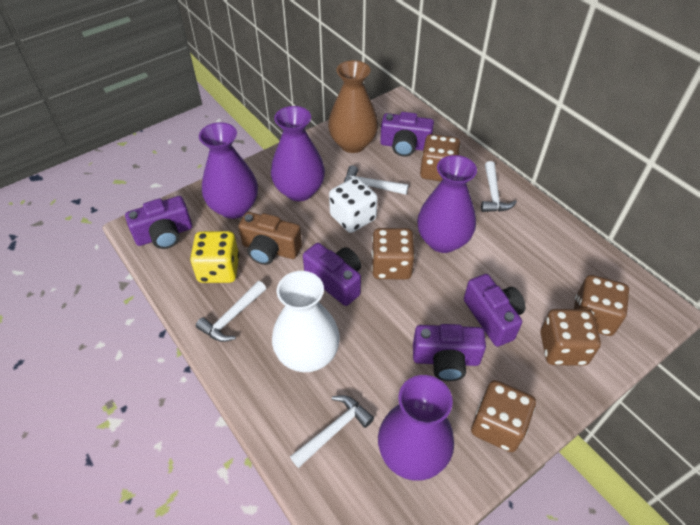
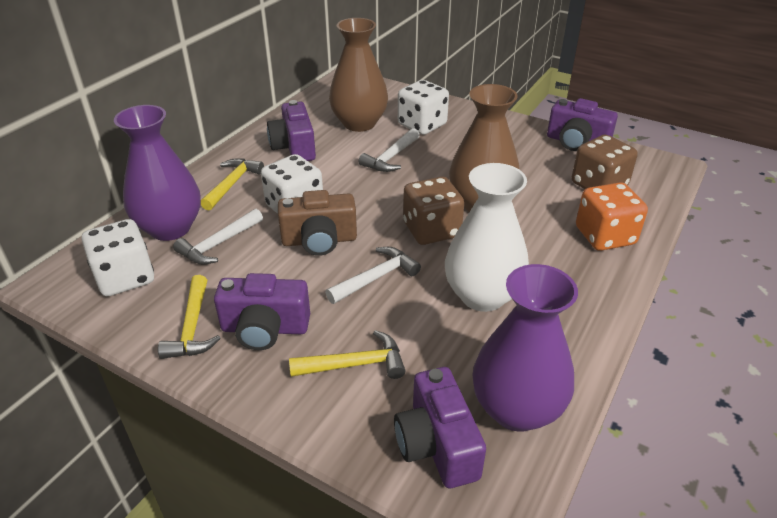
brown dice: [372,228,415,279] [420,134,461,181] [471,380,536,452] [540,309,601,366] [574,275,629,336] = 5 -> [403,176,464,245] [572,135,638,189] = 2
brown vase: [328,60,378,153] = 1 -> [329,18,388,132] [449,84,519,212] = 2
orange dice: none = 0 -> [576,182,648,251] = 1
purple camera: [125,196,192,249] [303,243,361,306] [380,112,434,157] [413,324,486,381] [464,274,525,347] = 5 -> [214,273,310,350] [267,100,316,161] [394,367,486,488] [547,98,618,151] = 4
purple vase: [199,122,258,219] [271,106,325,201] [378,375,454,481] [417,155,477,253] = 4 -> [114,105,201,241] [472,264,578,432] = 2
white dice: [329,177,378,233] = 1 -> [82,219,154,296] [261,154,323,214] [398,80,449,135] = 3
white hammer: [196,281,266,342] [290,395,374,468] [344,165,408,195] [481,161,517,212] = 4 -> [173,209,263,265] [325,247,421,304] [359,128,420,172] = 3
yellow dice: [190,231,239,283] = 1 -> none = 0
yellow hammer: none = 0 -> [158,275,221,359] [201,158,264,210] [289,330,405,379] = 3

